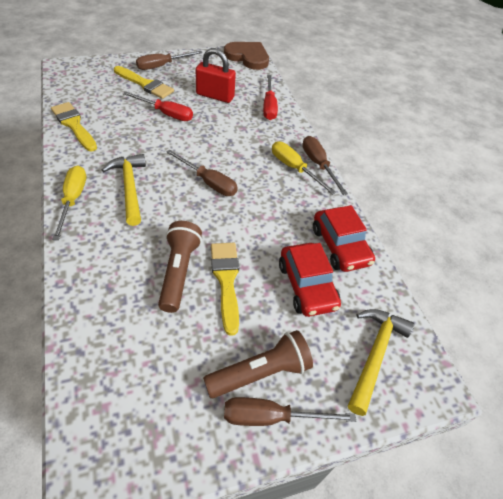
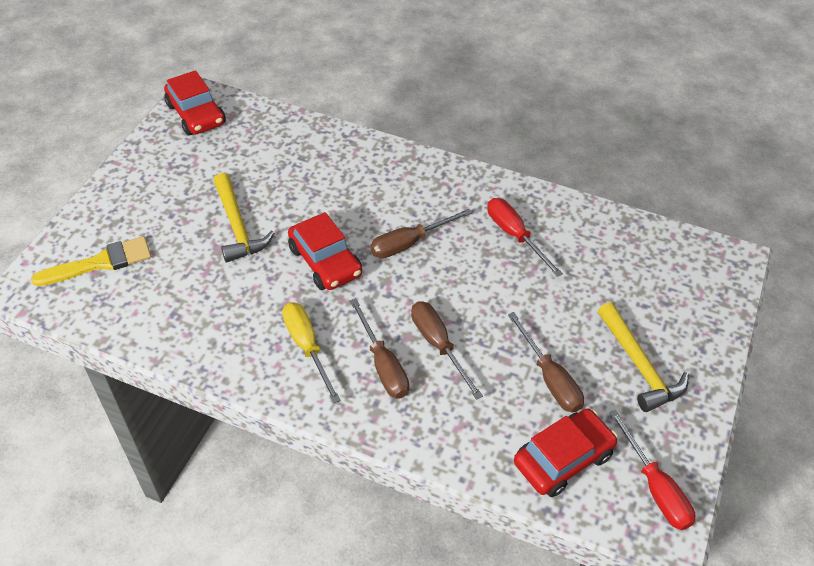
brown flashlight: [158,221,202,313] [203,330,313,398] = 2 -> none = 0
brown heart: [224,42,269,70] = 1 -> none = 0
red car: [279,243,341,317] [313,205,375,272] = 2 -> [164,70,226,136] [288,212,362,290] [514,408,618,497] = 3
red padlock: [196,48,236,103] = 1 -> none = 0
yellow brush: [51,102,97,151] [114,66,174,99] [211,243,239,336] = 3 -> [31,236,151,286] = 1
yellow screwdriver: [52,165,86,240] [272,141,336,195] = 2 -> [282,302,341,403] = 1

